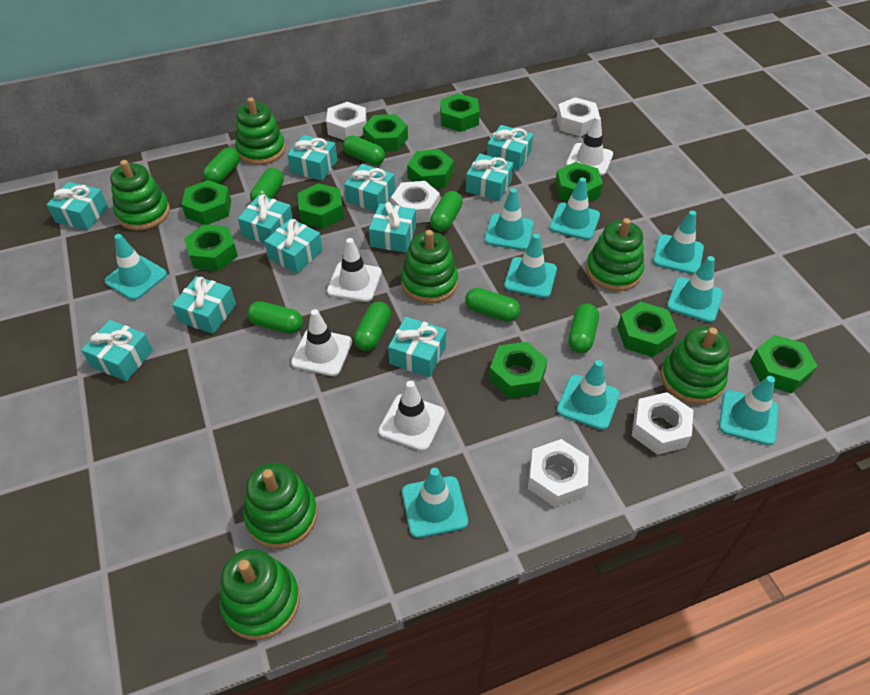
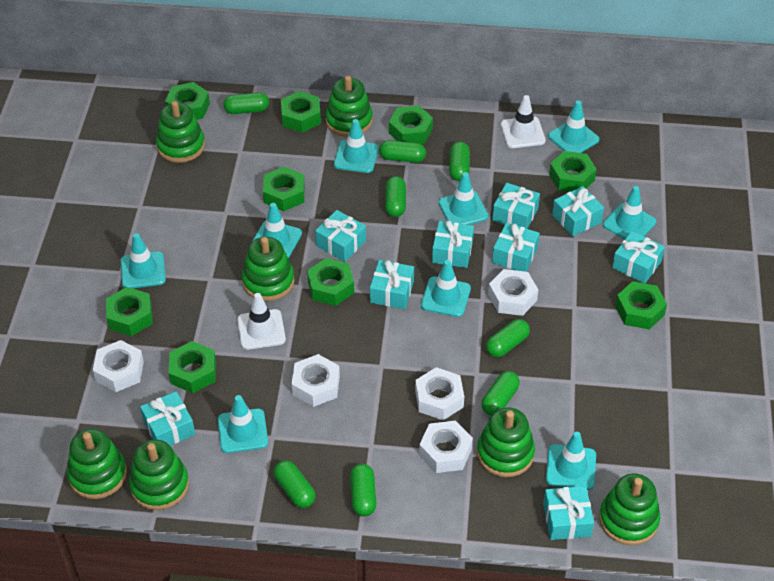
green nut: [182,180,231,225] [184,225,238,271] [298,183,344,229] [363,114,408,152] [407,149,454,189] [440,93,480,132] [489,342,548,398] [555,162,603,202] [617,302,677,357] [750,335,817,393] = 10 -> [106,287,153,336] [165,82,210,120] [169,341,216,393] [263,166,305,211] [281,91,321,133] [307,258,354,306] [389,106,433,144] [549,151,597,192] [615,281,667,329] = 9
turquoise gift: [47,182,108,230] [81,320,153,381] [172,276,236,334] [238,194,293,244] [265,218,323,274] [287,135,337,181] [344,164,395,212] [369,202,416,253] [388,317,446,377] [466,154,513,201] [487,125,533,171] = 11 -> [140,391,195,446] [315,210,366,262] [370,260,414,309] [432,220,474,268] [492,183,540,229] [492,223,540,272] [543,486,594,540] [552,186,604,237] [612,231,665,283] = 9
white traffic cone: [291,309,352,376] [327,238,382,302] [378,381,445,451] [566,116,613,176] = 4 -> [237,293,286,350] [500,95,546,148] = 2

